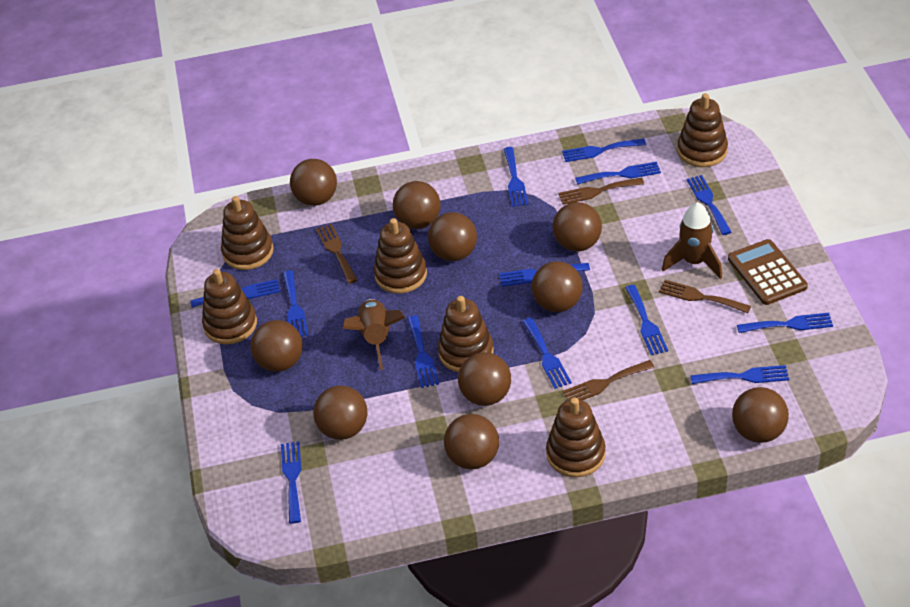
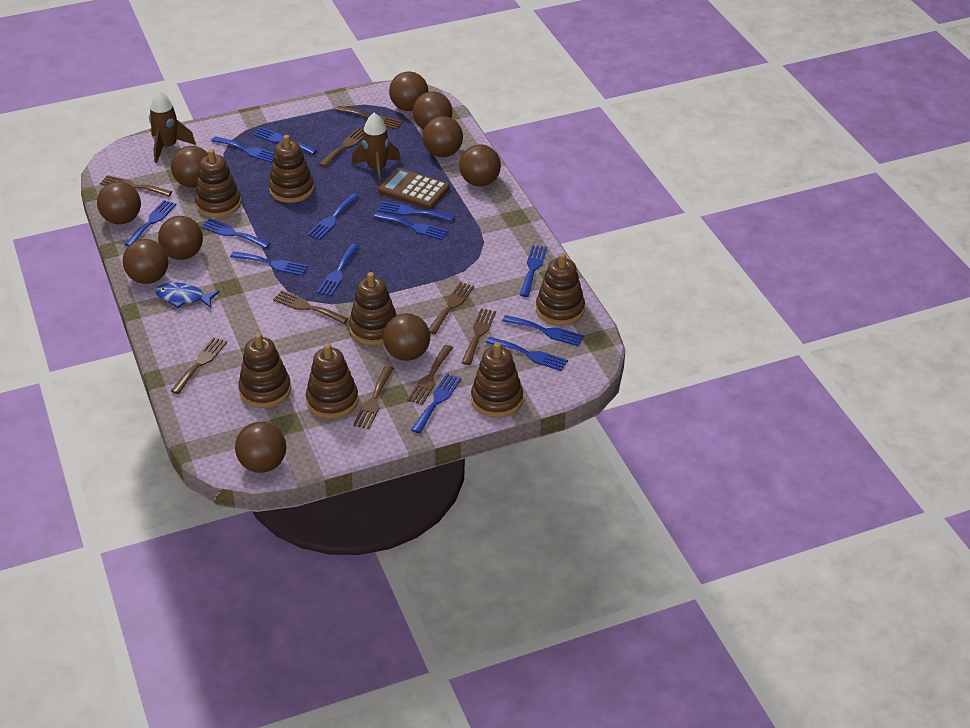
blue fish: none = 0 -> [155,283,220,308] = 1
brown fork: [316,224,357,284] [558,178,644,205] [563,360,655,400] [659,280,751,313] = 4 -> [100,175,172,197] [171,337,227,394] [273,291,348,324] [319,127,363,167] [335,106,403,130] [353,366,394,429] [407,345,453,405] [429,282,474,334] [461,308,496,365] = 9
brown stacking toy: [202,269,257,345] [221,196,274,270] [374,218,427,294] [438,296,494,372] [546,398,606,477] [677,93,728,167] = 6 -> [195,149,241,218] [238,333,291,408] [269,135,314,203] [306,343,358,419] [349,272,397,345] [471,342,523,418] [536,253,585,325] = 7

